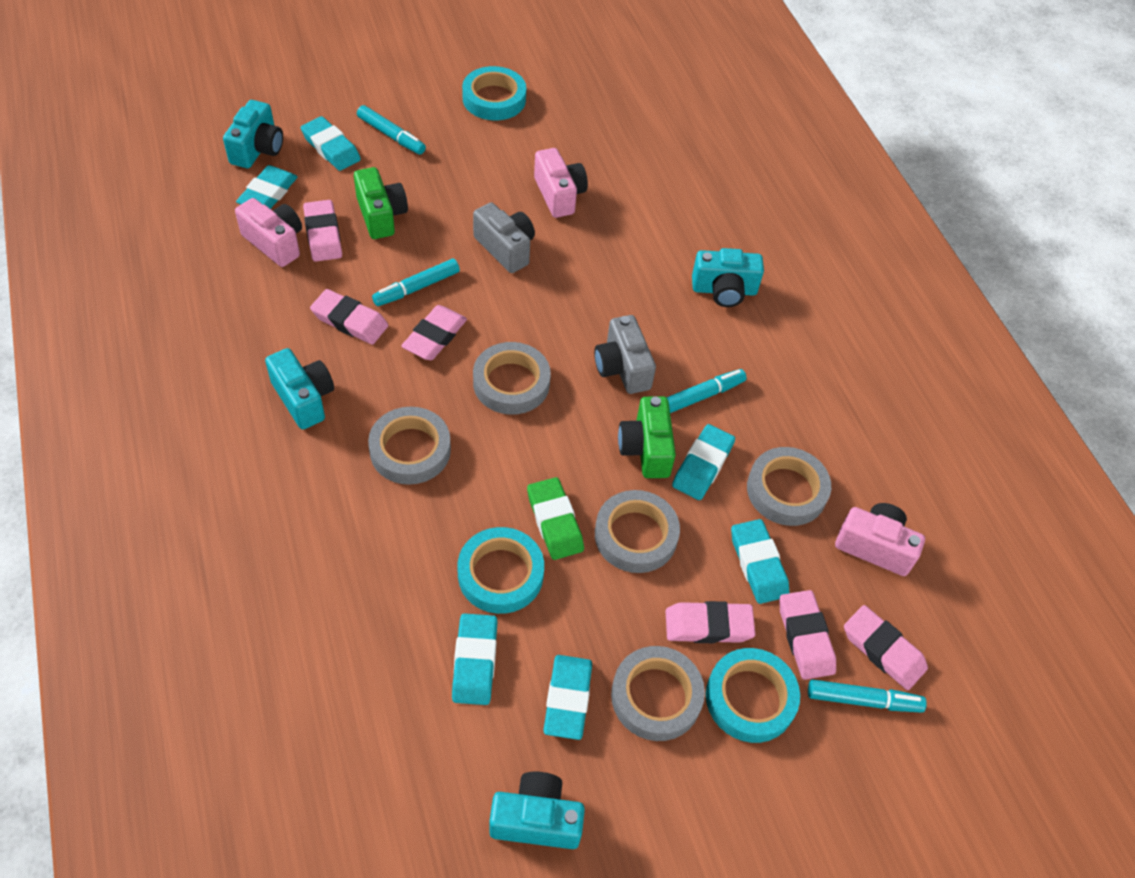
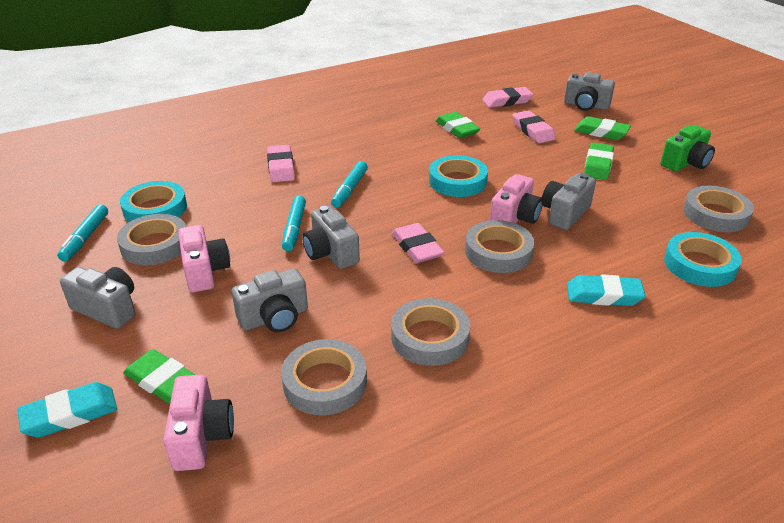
green camera: [354,167,408,239] [618,396,676,478] = 2 -> [661,125,715,171] = 1
green eraser: [527,477,584,560] = 1 -> [123,349,196,404] [436,112,480,138] [574,116,631,140] [584,142,614,180] = 4
grey camera: [473,202,535,273] [594,315,656,394] = 2 -> [60,267,135,329] [232,268,308,332] [302,206,360,269] [542,173,596,230] [564,72,615,111] = 5
pink eraser: [303,200,342,262] [310,289,388,344] [401,305,467,360] [665,601,755,643] [780,590,836,680] [844,605,928,690] = 6 -> [267,145,295,182] [392,223,444,263] [482,87,533,108] [513,110,556,143] = 4
turquoise camera: [223,100,283,168] [265,348,334,429] [489,772,585,849] [692,248,764,307] = 4 -> none = 0
turquoise eraser: [236,165,298,209] [301,116,361,171] [452,613,498,705] [543,655,592,740] [672,424,735,500] [731,519,789,604] = 6 -> [17,382,117,438] [567,274,645,306] = 2
turquoise marker: [357,105,426,155] [372,259,460,306] [667,369,747,413] [808,679,927,713] = 4 -> [57,204,108,262] [282,196,306,251] [331,161,368,208] = 3

